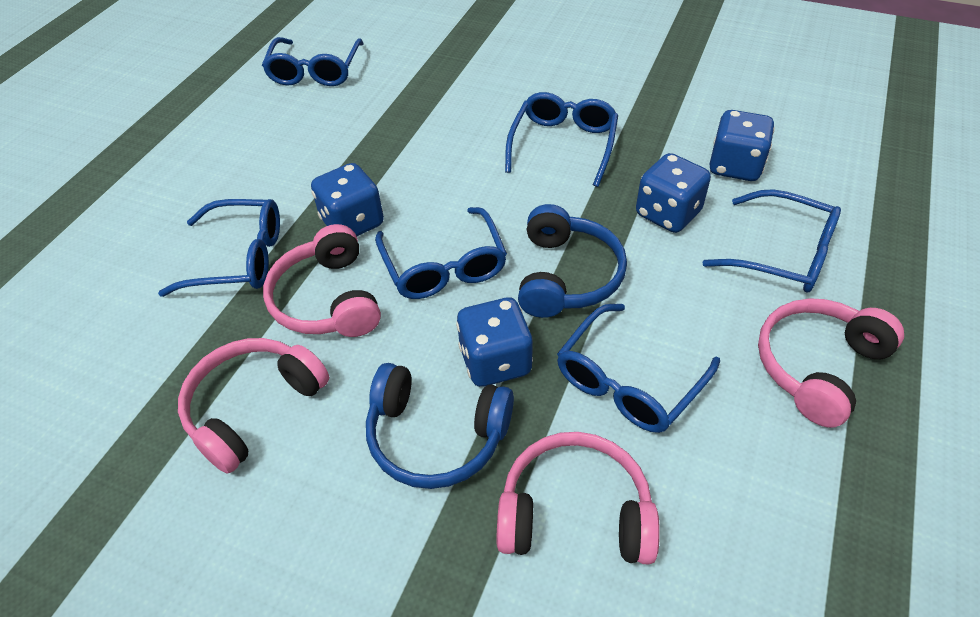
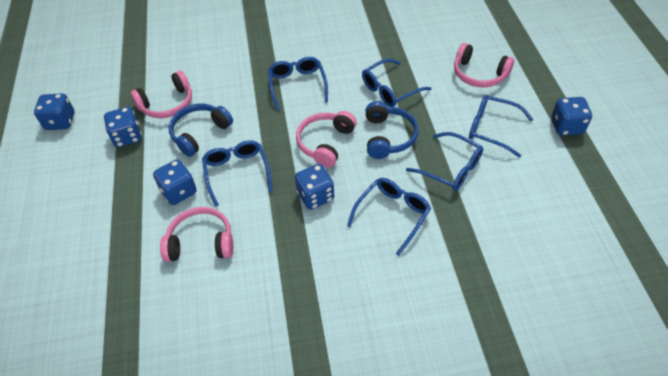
blue dice: [311,163,384,236] [456,297,533,387] [636,153,711,233] [709,110,775,181] = 4 -> [34,93,75,130] [104,107,142,147] [153,159,197,205] [295,164,334,210] [551,97,592,135] = 5

